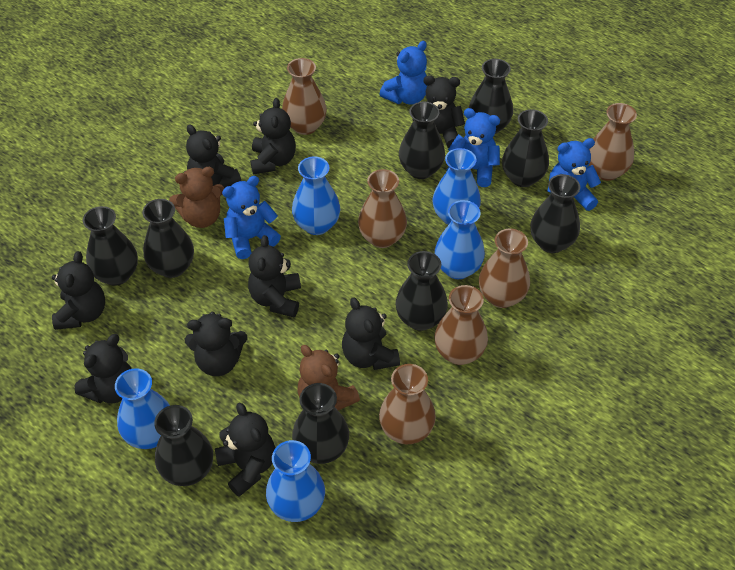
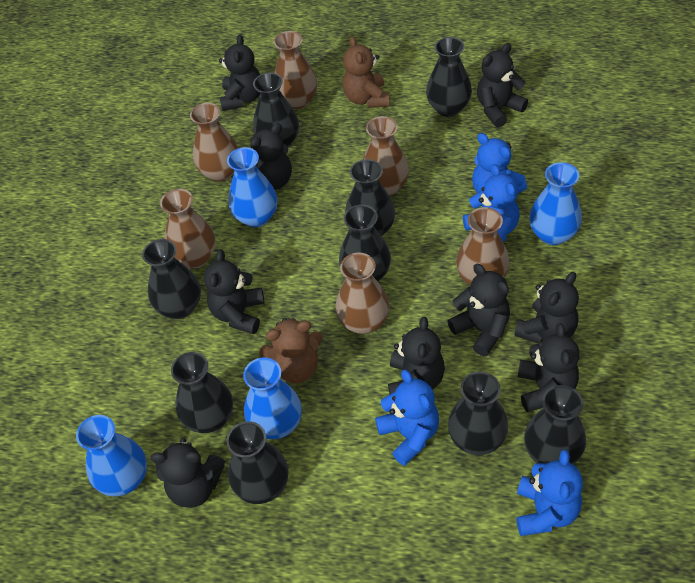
blue vase: [115,368,170,449] [266,440,325,522] [292,156,340,235] [432,148,481,225] [434,200,485,279] = 5 -> [76,415,147,496] [227,147,277,227] [243,357,302,439] [529,162,582,245] = 4

